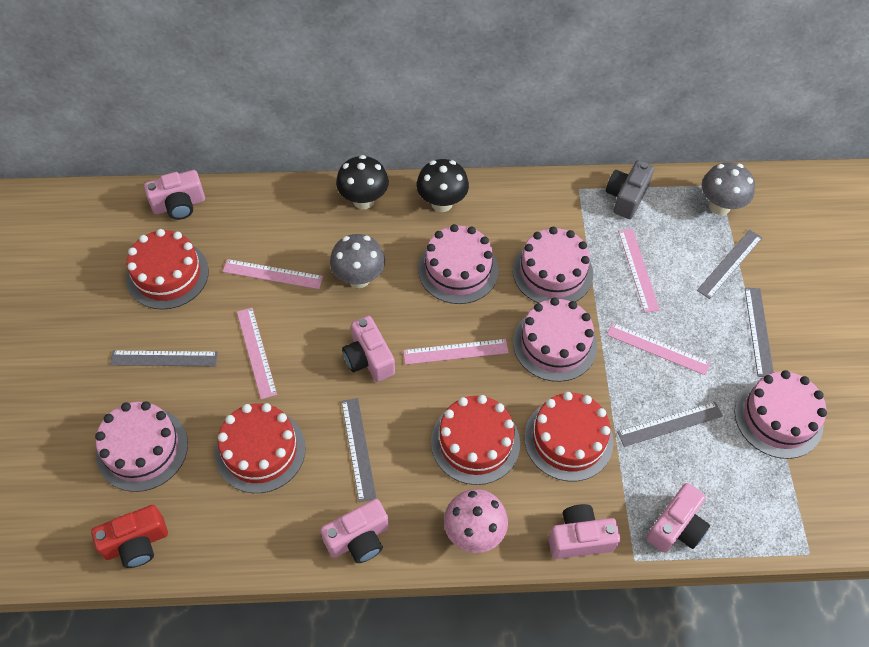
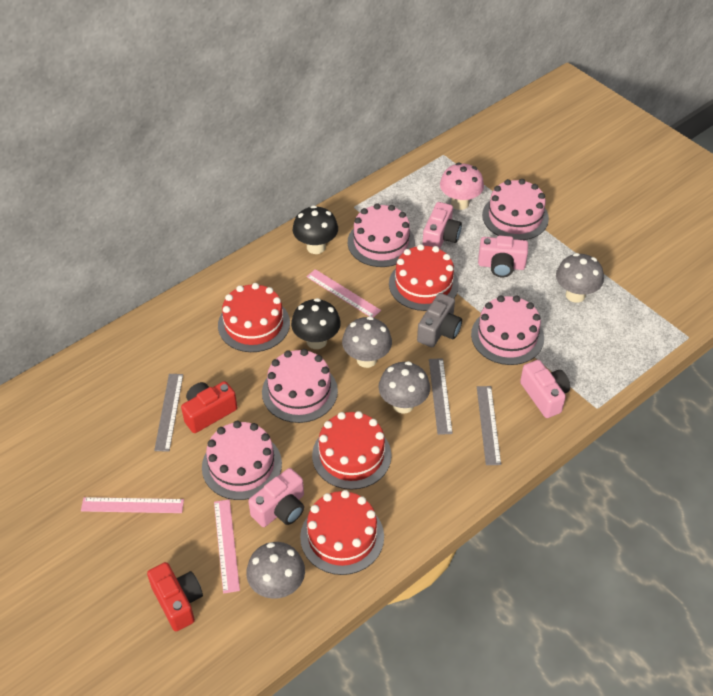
grey mushroom: [330,234,385,288] [702,162,755,215] = 2 -> [246,542,305,599] [342,316,392,368] [378,361,430,414] [556,253,604,303] = 4
grey ruler: [110,350,218,366] [341,398,377,502] [617,402,723,447] [697,230,762,299] [745,288,774,377] = 5 -> [154,374,183,452] [429,358,453,435] [477,386,501,465] = 3
pink camera: [144,170,205,220] [320,499,389,563] [342,316,395,382] [548,504,620,559] [646,483,710,553] = 5 -> [248,468,304,527] [422,202,462,249] [478,235,528,277] [520,360,570,418] = 4
pink ruler: [223,259,323,289] [237,308,277,399] [403,339,509,365] [607,323,710,375] [618,229,660,312] = 5 -> [81,497,184,513] [214,499,240,594] [306,269,381,318] = 3
red camera: [91,505,168,568] = 1 -> [147,562,203,631] [181,381,237,433] = 2

